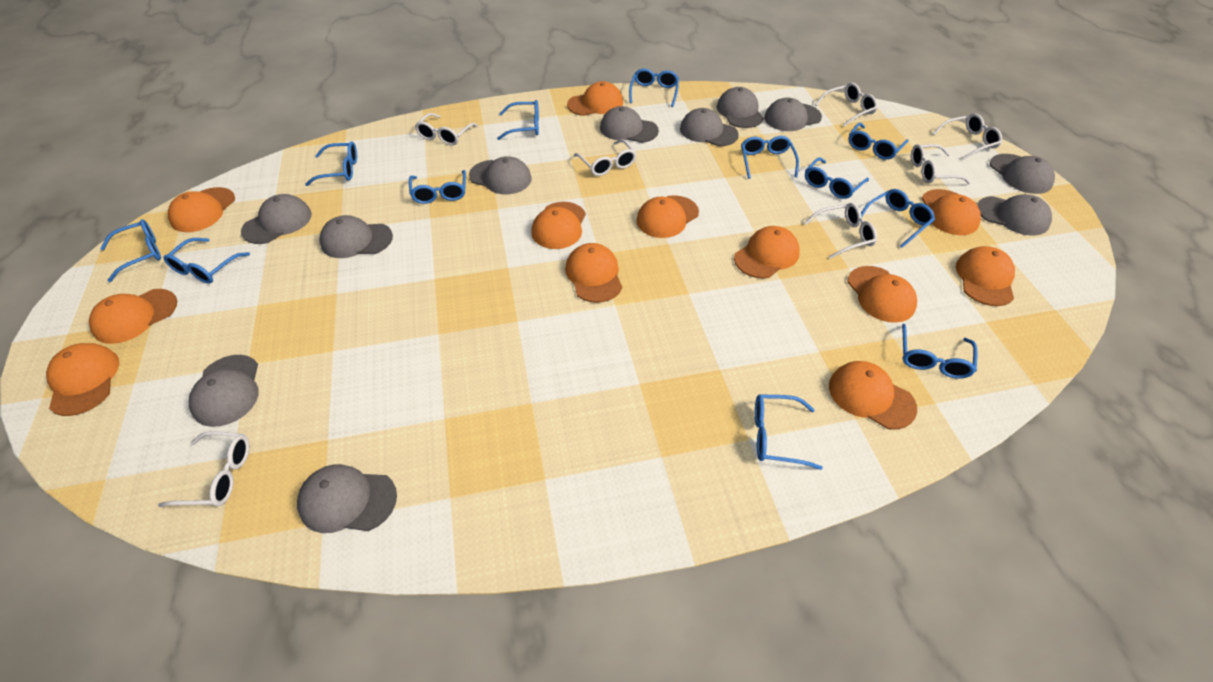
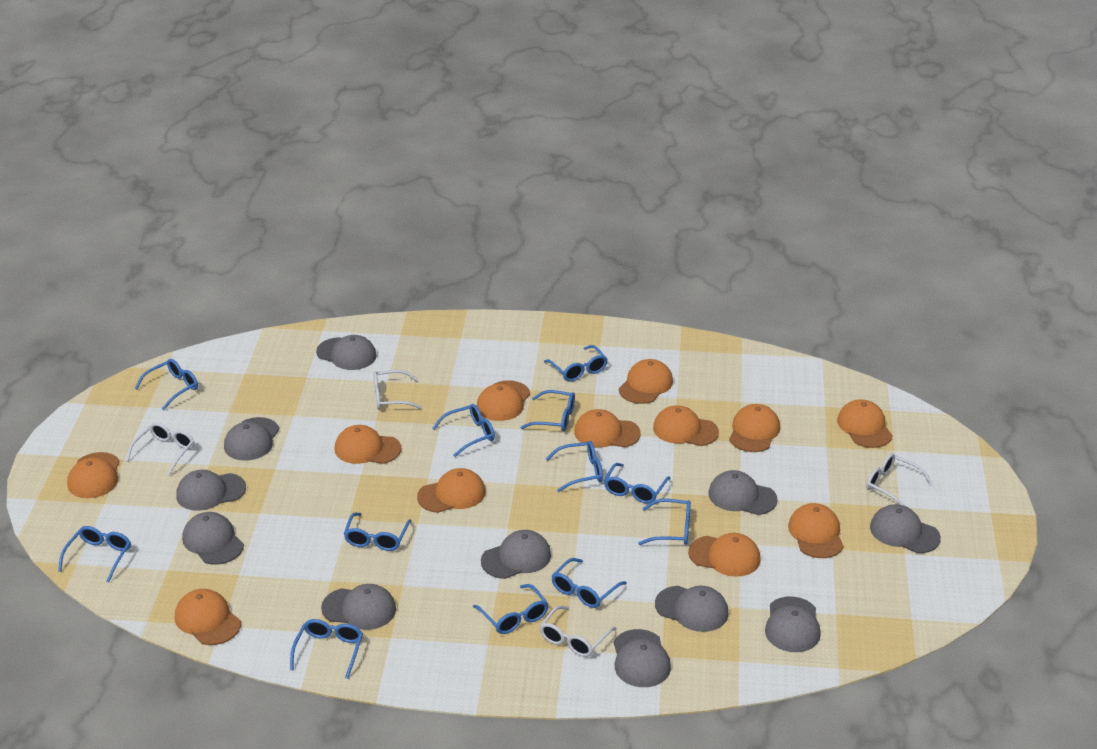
white glasses: [158,431,249,507] [415,113,478,146] [574,139,637,176] [804,203,877,259] [815,83,878,127] [911,144,971,184] [933,113,1002,160] = 7 -> [126,423,194,475] [373,370,422,409] [539,605,616,657] [866,453,932,506] = 4

